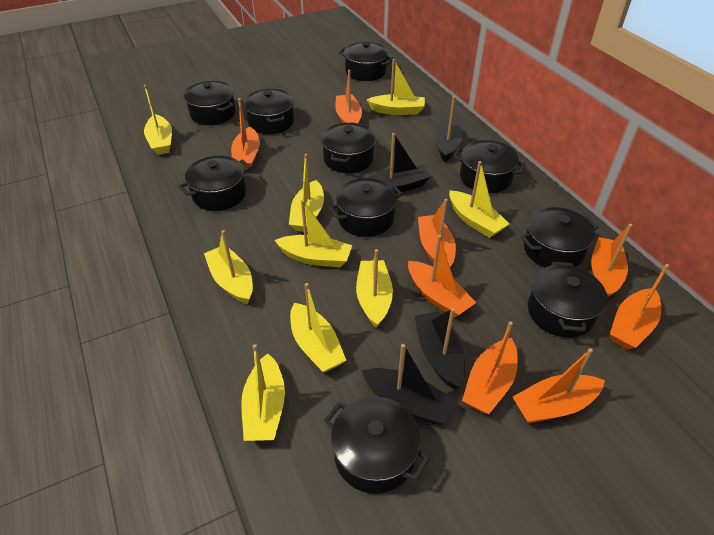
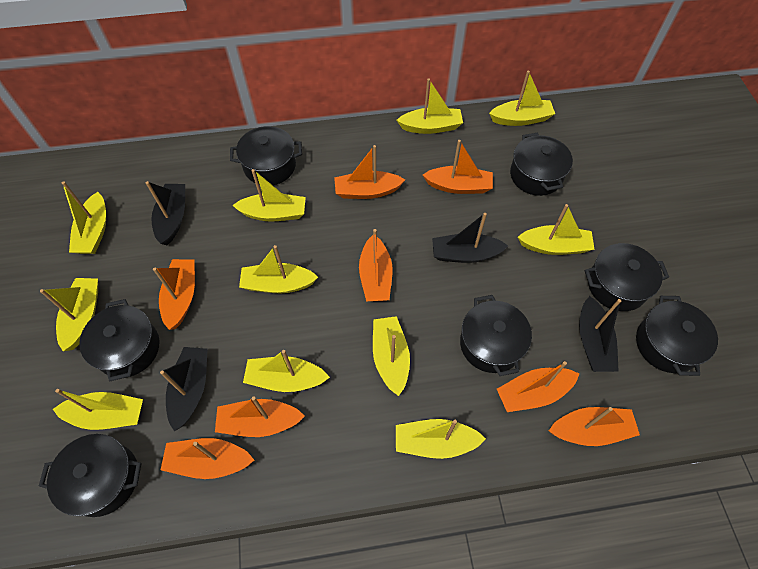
black pot: [178,156,251,211] [184,81,236,125] [243,89,294,134] [321,122,375,173] [324,396,430,494] [329,178,403,237] [339,42,394,81] [453,140,526,193] [520,207,598,268] [528,262,607,338] = 10 -> [39,434,142,517] [79,299,159,381] [230,126,302,185] [460,295,532,376] [510,132,573,196] [584,243,669,311] [636,296,718,376] = 7
yellow boat: [144,85,172,155] [204,230,253,304] [241,344,285,441] [275,200,352,268] [289,154,324,232] [290,283,346,373] [356,249,393,328] [367,59,425,115] [449,161,509,238] = 9 -> [40,278,98,351] [53,389,143,430] [62,181,106,254] [233,169,306,221] [239,245,318,293] [243,350,330,392] [373,316,410,396] [396,419,486,459] [397,79,463,134] [489,71,555,126] [518,204,595,255] = 11

